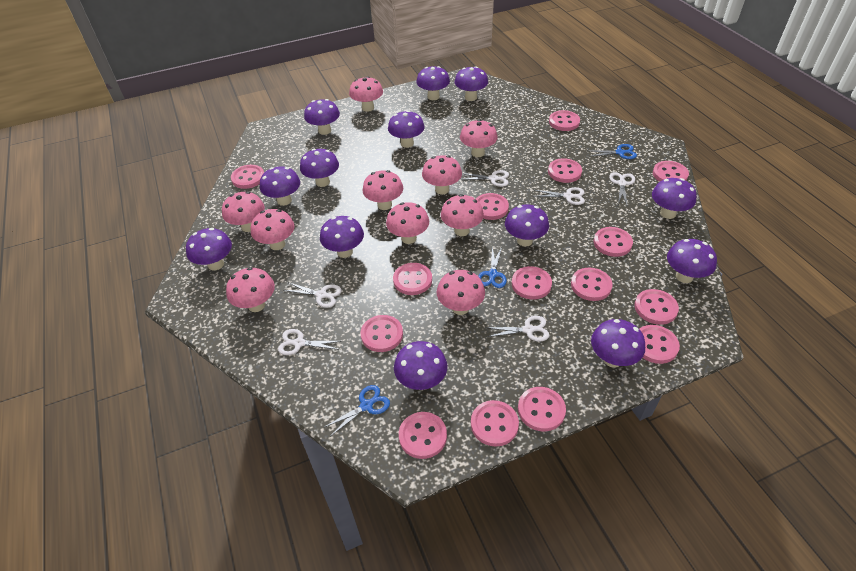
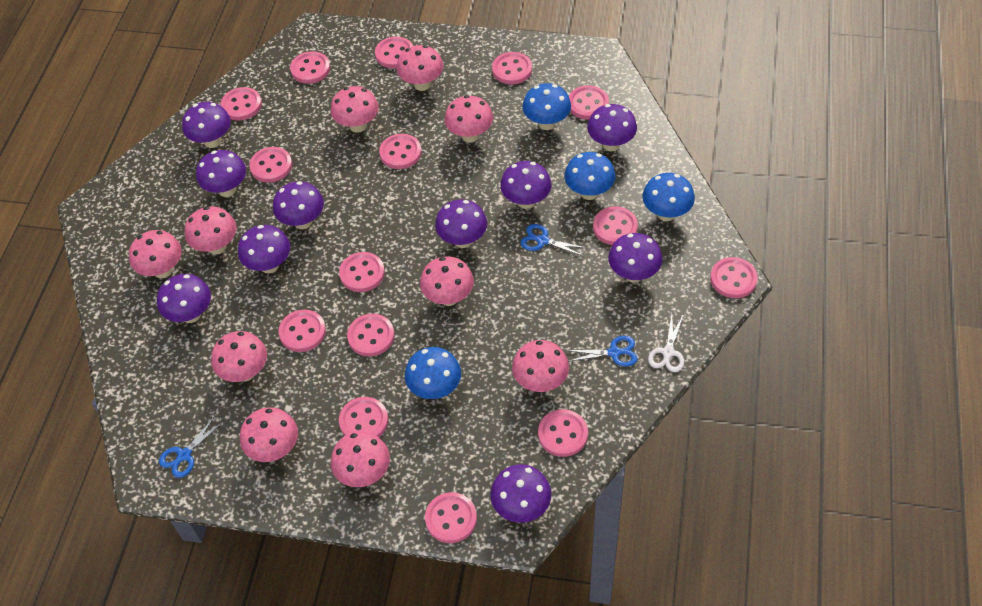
blue mushroom: none = 0 -> [405,347,461,399] [522,83,571,130] [564,152,616,200] [643,173,695,221] = 4
purple mushroom: [186,228,232,270] [260,166,300,206] [300,149,339,187] [304,99,340,135] [320,216,364,258] [388,110,425,148] [394,341,447,390] [416,66,450,100] [455,66,488,101] [505,204,549,247] [591,319,645,368] [652,178,697,219] [667,239,717,283] = 13 -> [157,274,211,323] [182,102,231,148] [196,150,246,197] [238,225,290,273] [273,181,324,229] [435,199,487,248] [491,464,551,523] [500,161,551,209] [587,104,637,151] [608,233,662,283] = 10
white scissors: [278,329,341,355] [283,282,342,308] [462,170,509,187] [485,316,549,342] [535,187,585,205] [609,172,635,205] = 6 -> [648,314,684,372] = 1

